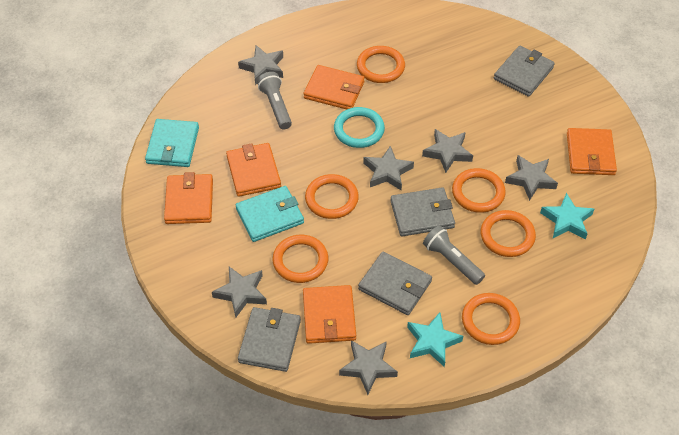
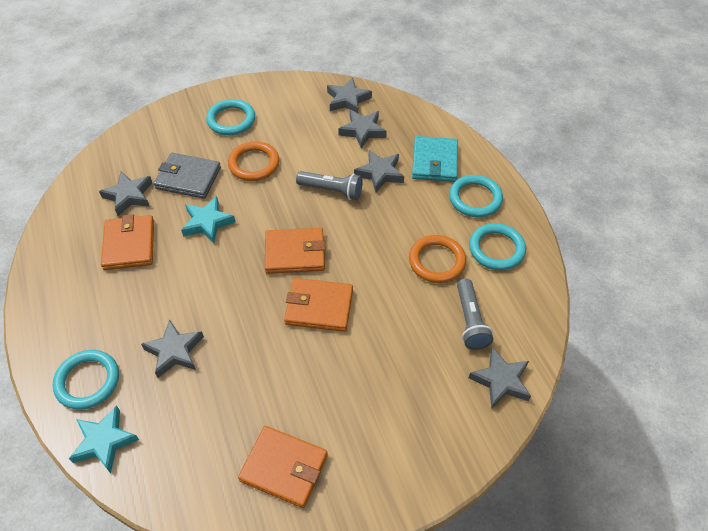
grey wallet: [238,307,301,372] [358,251,432,315] [390,187,455,236] [494,45,555,97] = 4 -> [154,153,221,199] = 1
orange ring: [272,235,328,283] [305,174,359,219] [357,46,405,83] [452,168,506,213] [462,293,520,345] [481,210,536,257] = 6 -> [228,141,279,181] [409,235,466,283] = 2
orange wallet: [164,172,213,224] [226,143,281,197] [303,285,356,344] [304,65,365,110] [567,128,617,175] = 5 -> [101,214,154,270] [238,426,328,508] [265,228,326,274] [284,278,353,332] = 4
turquoise ring: [334,107,385,148] = 1 -> [53,350,119,410] [206,99,255,135] [449,175,503,217] [469,223,526,270] = 4
turquoise wallet: [145,119,199,167] [236,186,304,242] = 2 -> [412,136,458,182] = 1

